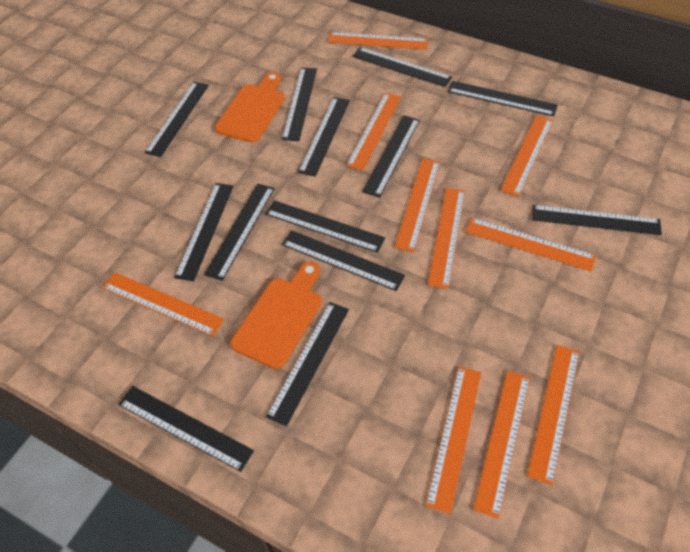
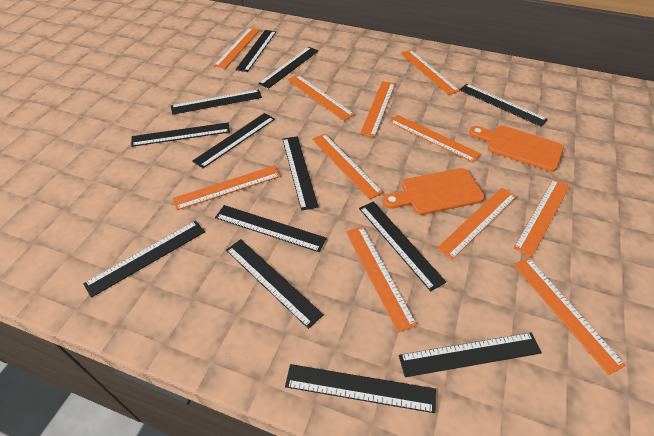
orange ruler: [102,272,224,336] [328,32,428,50] [346,93,401,171] [394,158,440,252] [426,367,481,514] [428,188,465,289] [466,218,596,271] [473,371,530,519] [500,115,553,197] [527,345,580,485] = 10 -> [172,166,280,210] [214,28,260,69] [288,75,355,121] [312,133,383,200] [346,226,417,332] [360,81,395,137] [389,115,481,163] [401,50,460,95] [437,188,517,260] [513,257,626,375] [514,179,570,257] = 11

